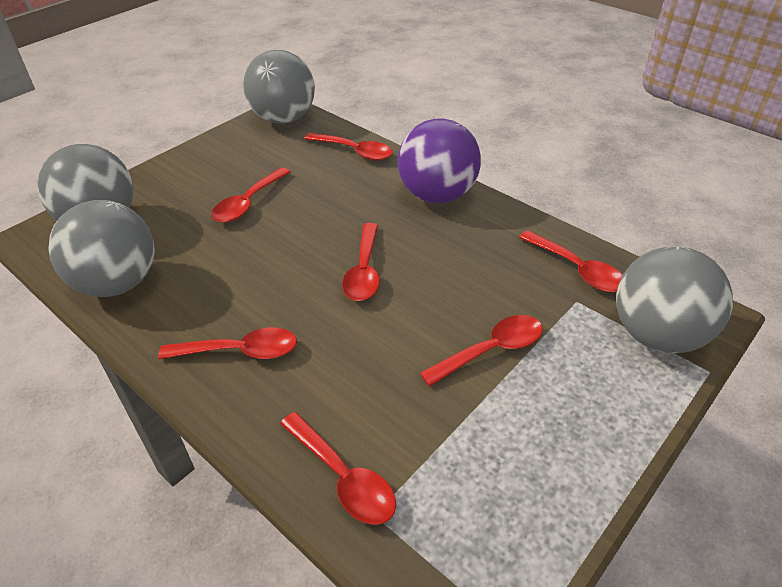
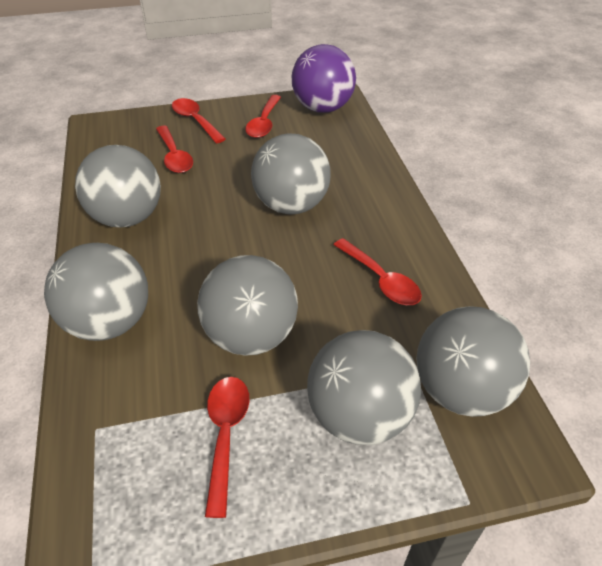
grey ball: [38,144,134,221] [48,200,155,297] [243,50,315,124] [616,246,733,353] = 4 -> [44,243,148,341] [75,145,161,227] [197,255,298,356] [251,134,331,215] [307,330,421,445] [416,306,530,417] = 6
red spoon: [158,327,297,359] [211,167,290,223] [280,412,396,525] [304,132,393,161] [342,223,380,301] [420,315,543,386] [519,230,623,292] = 7 -> [156,126,193,173] [172,98,225,144] [205,377,249,518] [245,95,281,138] [334,238,422,305] = 5

